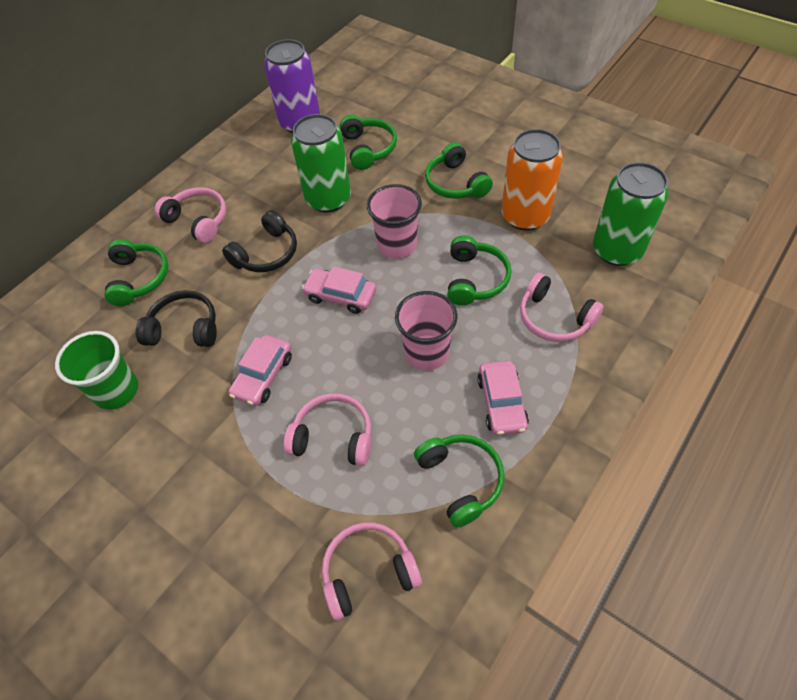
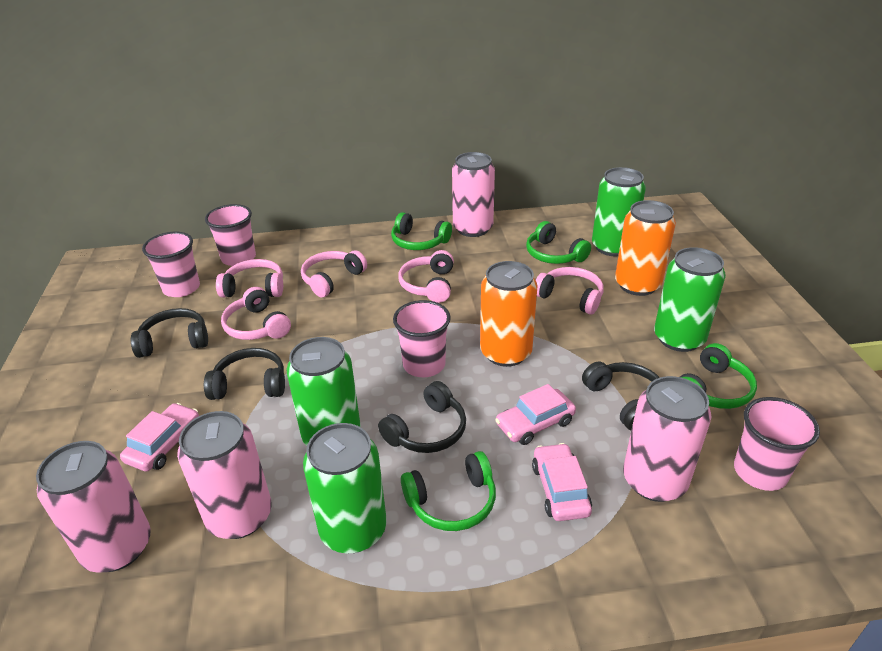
black headphones: [136,290,217,347] [222,210,297,272] = 2 -> [131,308,208,358] [204,348,285,400] [378,381,466,453] [582,362,660,430] = 4
green can: [291,114,351,213] [593,162,669,266] = 2 -> [287,337,361,446] [303,423,386,553] [592,167,646,256] [654,247,726,352] = 4
green cup: [55,331,138,410] = 1 -> none = 0
green headphones: [105,239,168,306] [340,115,397,170] [414,434,505,528] [425,142,493,199] [447,235,512,305] = 5 -> [391,212,452,250] [401,451,496,531] [526,221,591,264] [680,343,757,409] = 4
orange can: [502,129,563,230] = 1 -> [480,261,538,367] [615,200,676,296] = 2
pink can: none = 0 -> [36,441,151,573] [177,411,272,539] [452,152,495,237] [623,376,711,502] = 4
pink cup: [367,184,422,259] [395,291,457,371] = 2 -> [142,232,200,297] [205,204,256,266] [393,300,451,377] [734,397,820,491] = 4
pink headphones: [155,187,226,243] [284,393,371,466] [322,522,422,620] [520,273,604,342] = 4 -> [216,259,283,297] [221,287,291,340] [301,251,367,297] [398,250,454,303] [536,267,603,315] = 5
purple can: [264,39,320,133] = 1 -> none = 0

